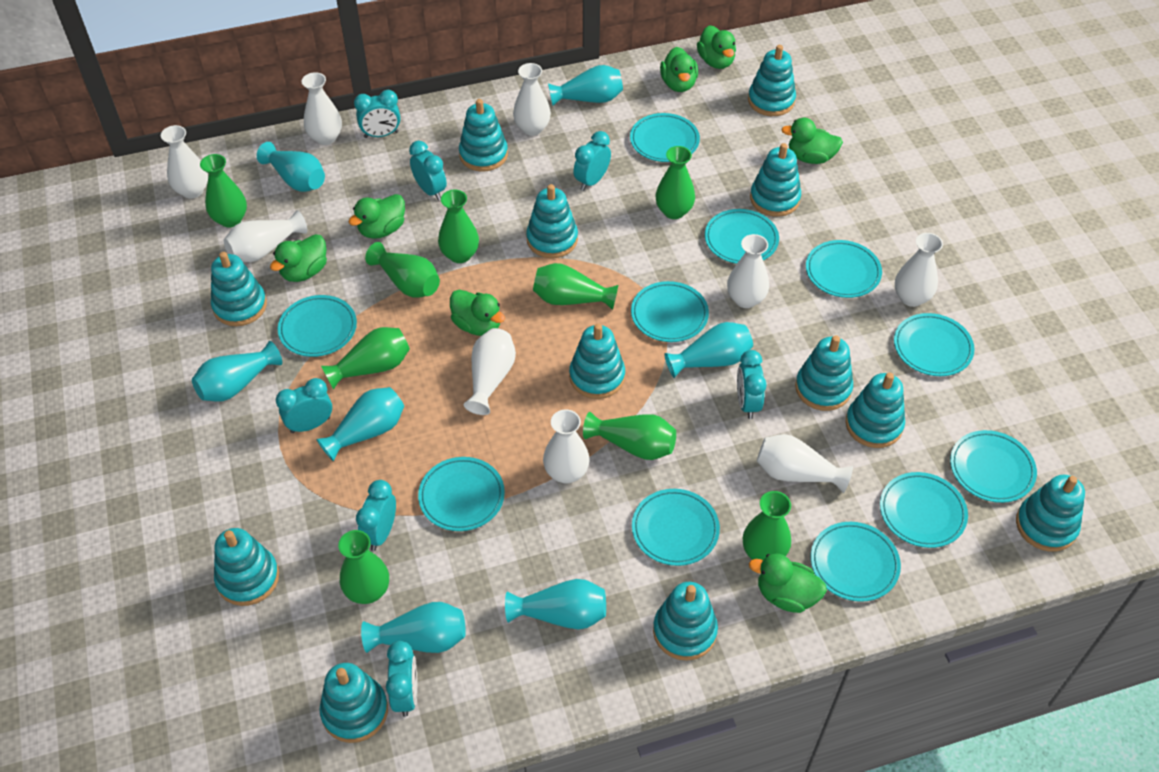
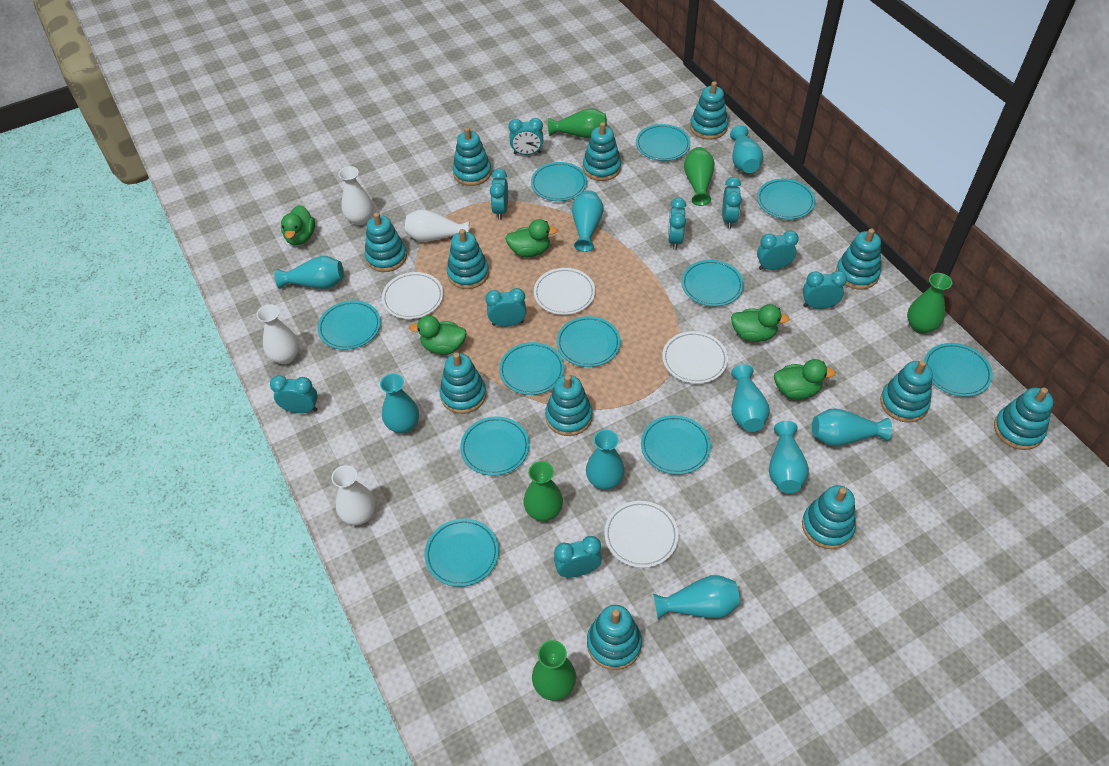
green duck: [270,234,327,282] [348,194,405,239] [450,290,505,336] [660,47,698,92] [697,25,736,69] [749,554,827,613] [781,118,843,164] = 7 -> [281,205,315,245] [409,315,467,355] [505,219,558,257] [731,304,790,342] [774,359,835,399] = 5
green vase: [200,154,247,228] [321,327,410,390] [338,530,389,604] [365,242,440,298] [438,190,479,263] [533,263,618,310] [583,412,676,460] [655,146,695,219] [743,491,791,560] = 9 -> [524,461,563,521] [532,640,576,701] [548,108,607,138] [684,147,715,206] [907,273,952,334] = 5
turquoise clock: [276,378,332,433] [354,90,401,138] [356,480,396,551] [386,641,418,717] [409,141,447,200] [573,131,611,191] [737,350,767,419] = 7 -> [270,375,318,413] [485,288,526,327] [490,169,508,220] [508,118,543,155] [554,536,602,578] [668,198,686,250] [722,177,742,229] [757,230,799,270] [803,271,847,309] = 9
turquoise vase: [192,341,282,402] [257,142,325,192] [316,387,404,462] [361,602,466,653] [505,579,606,629] [548,65,623,106] [664,322,753,378] = 7 -> [274,256,344,289] [380,374,419,434] [572,190,603,252] [586,429,625,490] [653,575,740,620] [730,125,763,173] [731,364,769,432] [769,421,809,493] [812,408,892,446] = 9
white plate: none = 0 -> [382,272,443,319] [534,268,595,315] [604,501,678,568] [662,331,728,384] = 4
white vase: [161,125,208,199] [224,210,307,262] [302,72,342,145] [464,328,516,415] [513,63,551,136] [543,409,590,484] [727,234,769,308] [757,434,853,493] [895,233,943,307] = 9 -> [257,304,299,364] [331,465,376,525] [338,166,373,225] [405,210,470,242] = 4

